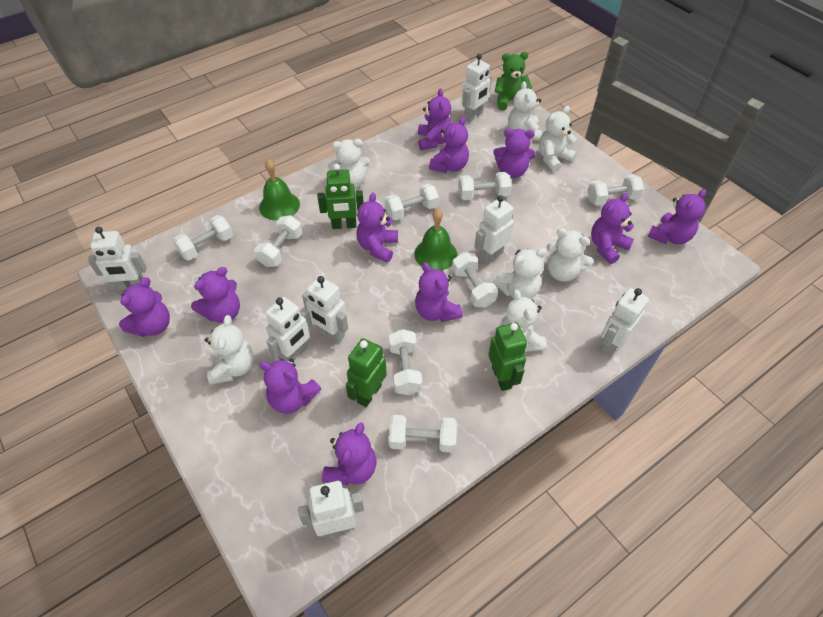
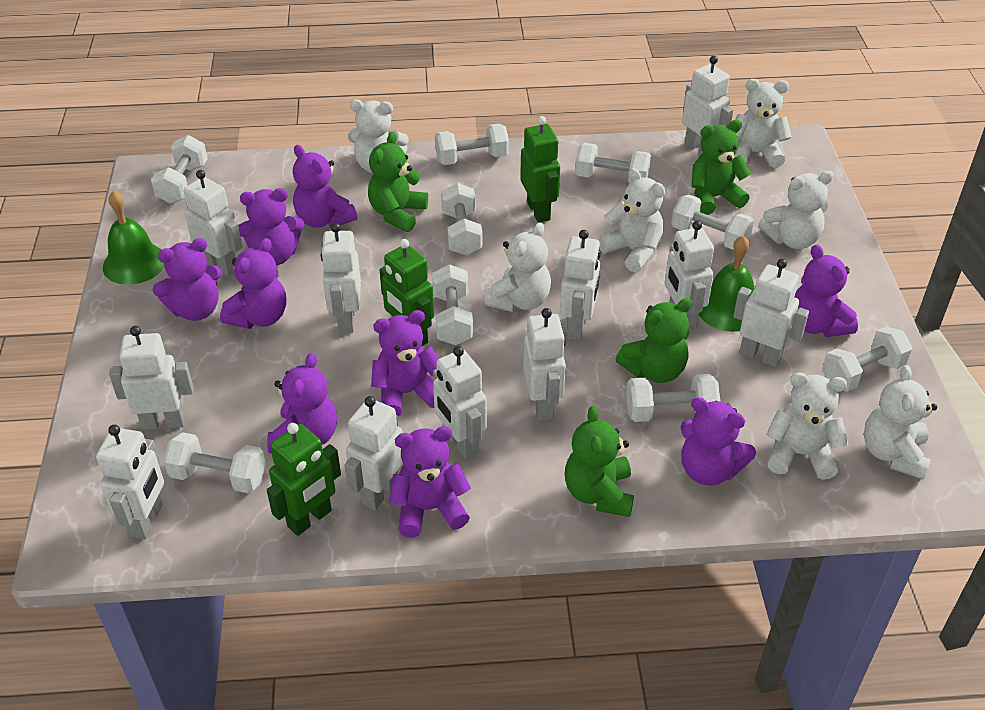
green teddy bear: [495,52,532,110] = 1 -> [368,132,428,232] [565,406,634,517] [616,298,692,383] [691,120,751,215] = 4
purple teddy bear: [119,277,170,337] [191,267,240,323] [259,359,321,414] [322,423,377,485] [356,193,398,262] [415,262,462,322] [418,88,452,150] [429,117,469,173] [493,129,536,178] [591,193,634,264] [647,189,706,244] = 11 -> [152,238,222,321] [220,238,286,329] [238,188,304,266] [267,353,337,453] [293,145,357,228] [371,310,439,416] [389,426,471,538] [681,397,756,486] [794,244,858,337] = 9
white dumbbell: [173,215,233,261] [254,215,302,267] [385,184,439,221] [388,415,457,452] [389,329,422,395] [452,252,498,307] [458,172,511,200] [587,175,644,206] = 8 -> [151,135,208,204] [163,432,266,493] [432,264,473,345] [435,124,509,165] [441,183,483,256] [575,143,651,183] [626,374,720,422] [671,195,754,250] [822,326,912,392] = 9
white robot: [88,227,147,291] [266,297,312,361] [298,481,364,537] [302,276,348,343] [461,54,492,122] [474,195,514,265] [601,288,649,357] = 7 -> [96,425,164,539] [109,326,193,430] [184,170,243,277] [321,223,361,333] [345,396,403,510] [433,346,487,459] [523,308,566,421] [560,230,601,340] [664,221,714,330] [682,56,733,155] [733,259,809,367] = 11

